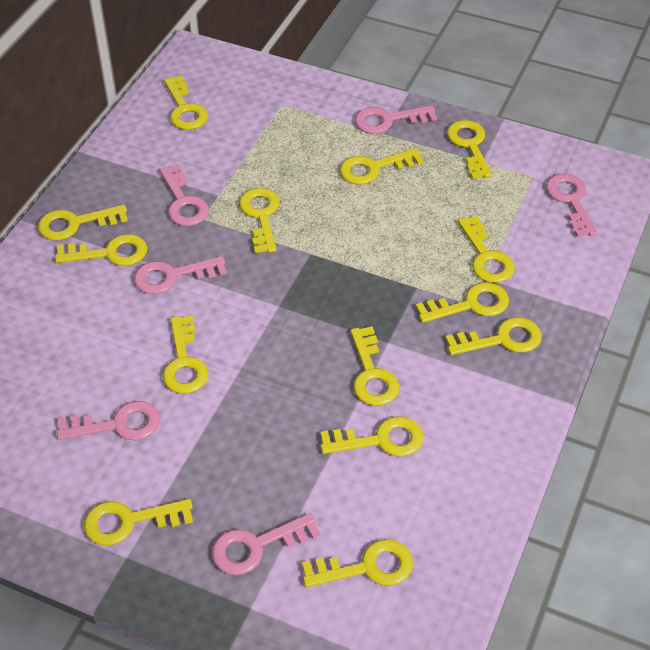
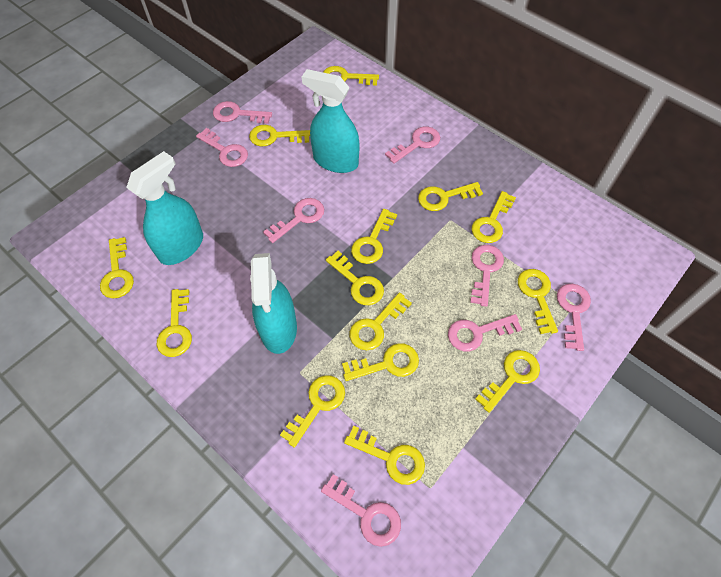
pink key: [57,401,160,440] [134,256,227,294] [160,164,209,226] [212,513,320,575] [355,105,437,134] [546,173,598,237] = 6 -> [196,128,248,167] [213,101,272,124] [263,198,324,243] [321,474,401,547] [385,126,440,164] [448,314,522,351] [470,245,504,307] [557,284,591,351] = 8
turquoise spray bottle: none = 0 -> [126,151,203,265] [250,253,297,354] [302,69,359,173] = 3

